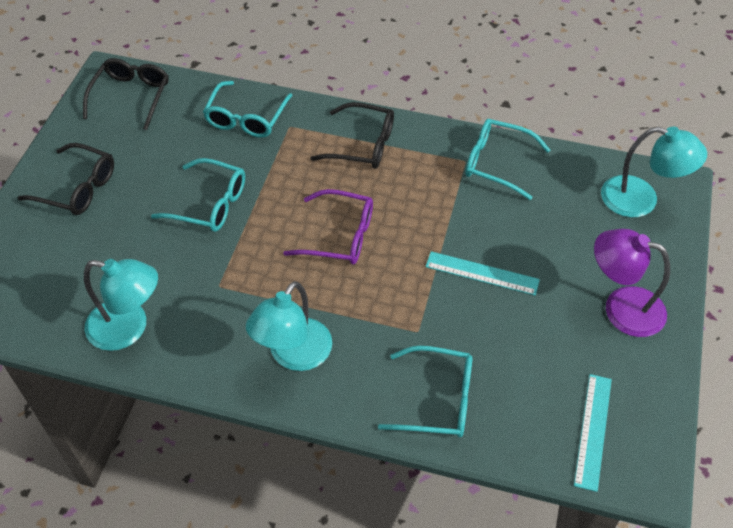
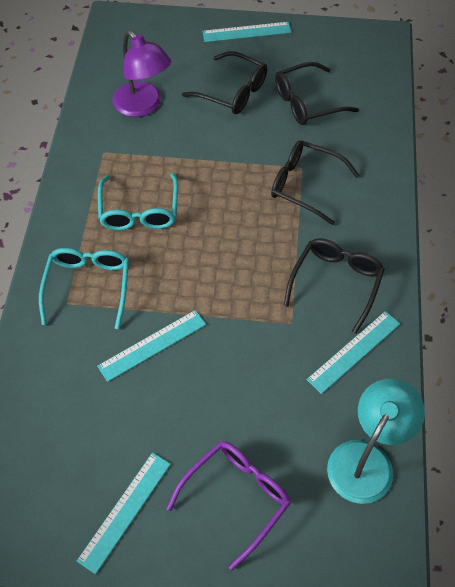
black glasses: [17,143,114,215] [83,58,169,130] [310,102,394,169] = 3 -> [182,51,267,114] [271,140,359,225] [275,62,359,125] [284,238,385,334] = 4
turquoise glasses: [151,158,245,232] [203,81,293,138] [378,346,472,437] [465,119,550,200] = 4 -> [39,248,129,329] [98,173,178,230] = 2
turquoise lamp: [84,259,158,351] [246,281,332,371] [601,127,707,217] = 3 -> [327,379,425,504] = 1
turquoise ruler: [425,251,540,296] [574,374,612,492] = 2 -> [77,452,171,574] [97,310,206,382] [202,22,291,42] [307,311,400,394] = 4

